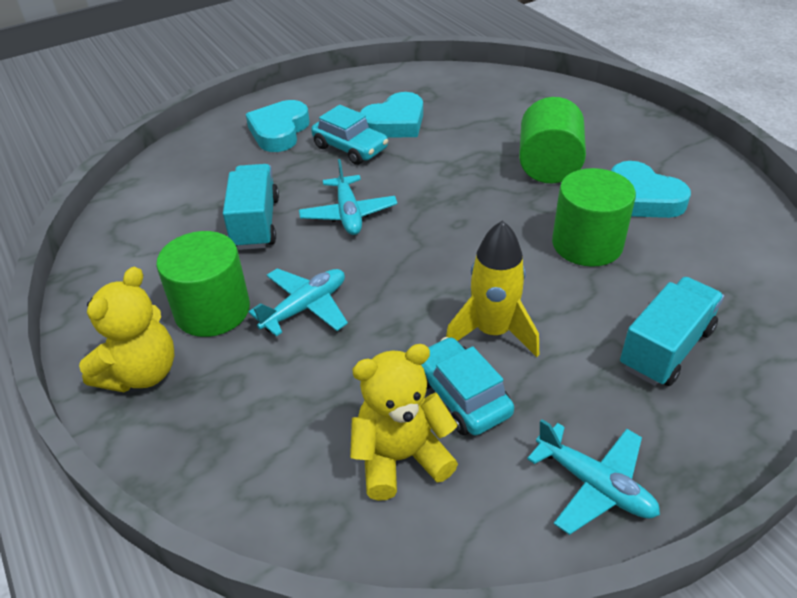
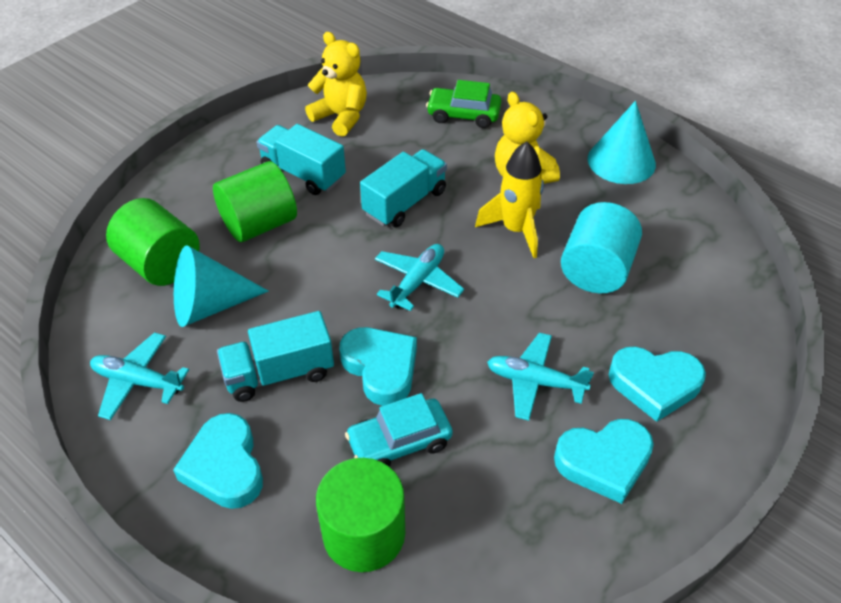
green car: none = 0 -> [426,80,501,128] = 1
turquoise car: [311,105,388,165] [421,337,514,435] = 2 -> [345,393,453,467] = 1
turquoise cone: none = 0 -> [174,245,269,327] [588,101,656,184] = 2
turquoise cylinder: none = 0 -> [561,202,642,293] = 1
turquoise heart: [246,100,310,152] [360,92,423,138] [611,161,691,218] = 3 -> [173,413,263,509] [339,327,417,406] [554,419,654,504] [609,346,706,422] = 4
turquoise truck: [223,164,279,250] [620,277,724,386] = 2 -> [217,311,334,402] [257,124,346,195] [360,149,447,228] = 3

